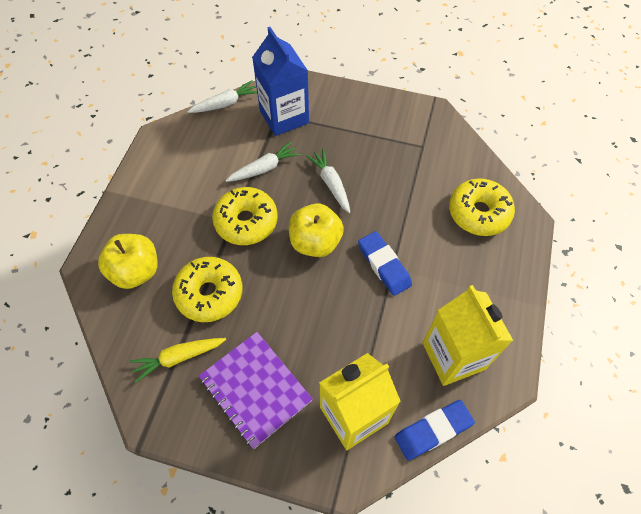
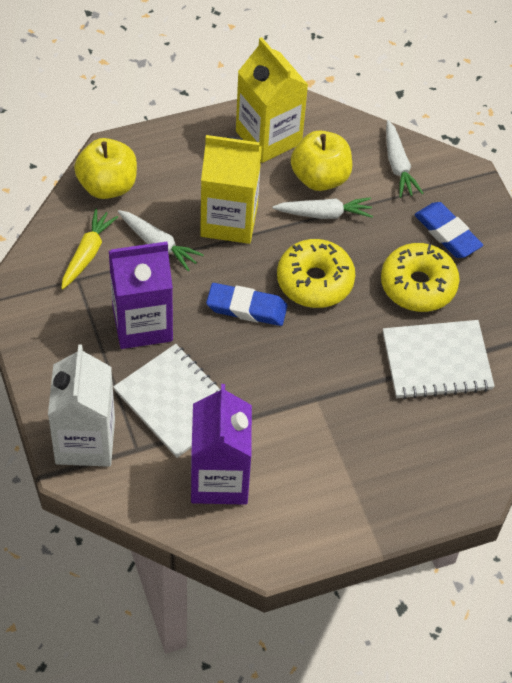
blue carton: [252,27,309,136] = 1 -> none = 0
purple carton: none = 0 -> [109,242,173,349] [191,384,252,505] = 2
purple notebook: [199,332,313,449] = 1 -> none = 0
white carton: none = 0 -> [48,345,115,467] = 1
white notebook: none = 0 -> [113,344,221,458] [383,320,495,400] = 2
yellow donut: [172,257,242,322] [212,187,278,245] [449,178,515,236] = 3 -> [277,239,355,308] [381,243,460,312] = 2

